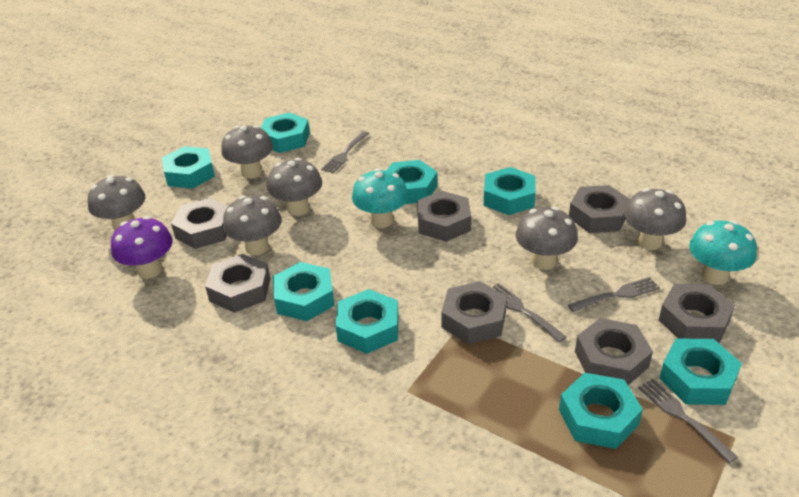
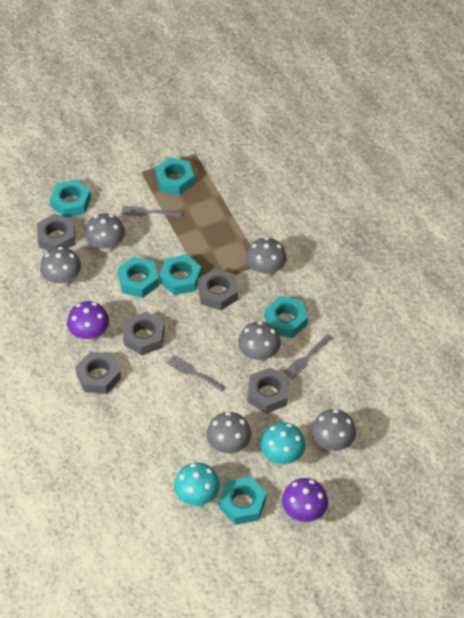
grey fork: [321,131,369,173] [491,283,566,343] [568,277,660,312] [638,379,738,463] = 4 -> [121,206,182,217] [166,355,225,392] [283,334,332,379] = 3
grey nut: [171,198,227,249] [205,254,270,313] [417,191,471,242] [441,281,507,344] [569,185,630,233] [575,318,653,385] [659,284,735,343] = 7 -> [37,214,76,251] [75,352,121,394] [123,311,165,356] [198,268,238,310] [248,367,289,414] = 5
purple mushroom: [111,216,173,279] = 1 -> [67,301,109,342] [282,478,328,522] = 2
turquoise nut: [162,146,215,189] [261,112,310,153] [273,262,335,321] [336,289,399,354] [386,160,437,204] [484,167,536,215] [559,373,643,449] [660,339,742,405] = 8 -> [50,179,91,218] [117,257,159,298] [155,157,194,195] [159,254,202,295] [219,477,267,525] [265,296,308,338] = 6

